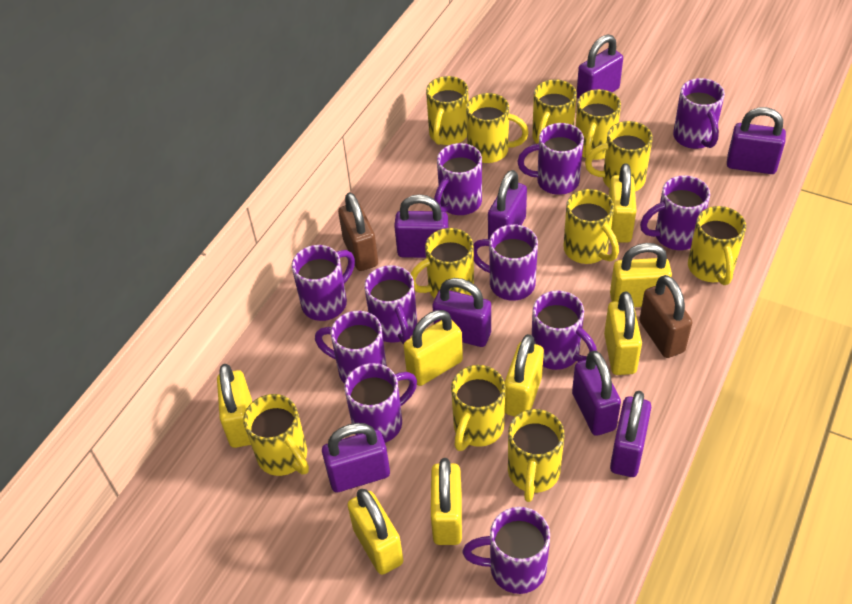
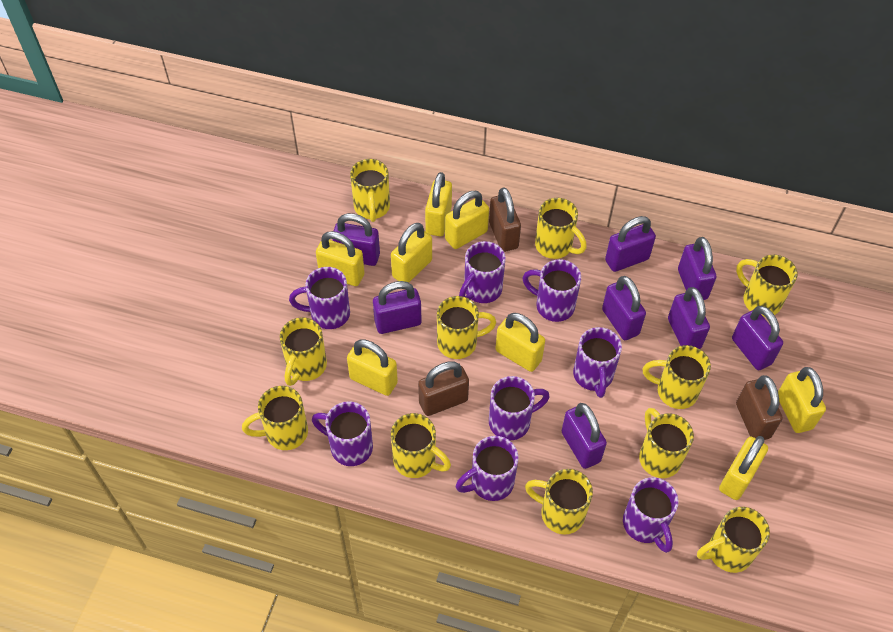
brown padlock: [338,192,378,271] [639,275,692,358] = 2 -> [418,361,469,416] [489,187,521,252] [736,375,783,440] = 3
purple mug: [292,245,355,321] [315,311,387,384] [344,363,417,443] [364,265,417,344] [434,143,482,215] [463,507,550,594] [473,224,538,301] [517,123,584,195] [532,290,597,370] [640,175,710,250] [673,78,725,149] = 11 -> [289,267,350,329] [312,401,373,466] [456,436,519,501] [459,241,506,303] [489,376,550,440] [522,259,581,322] [573,327,622,398] [623,477,679,553] = 8

